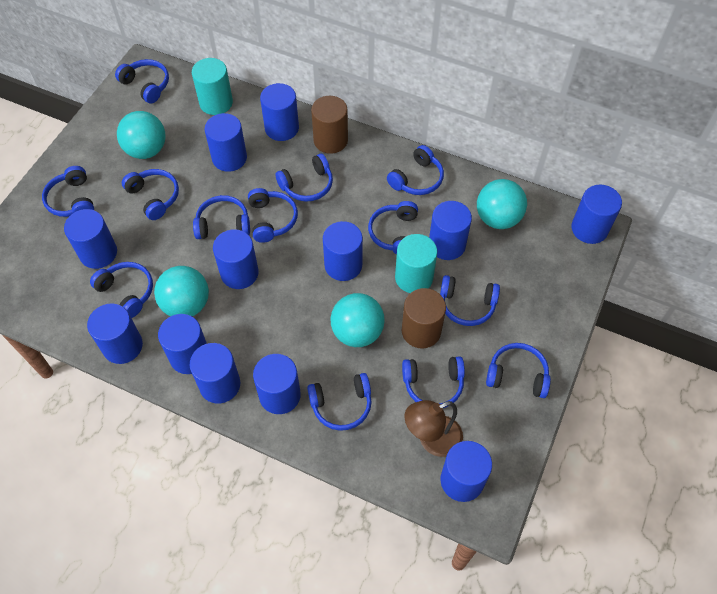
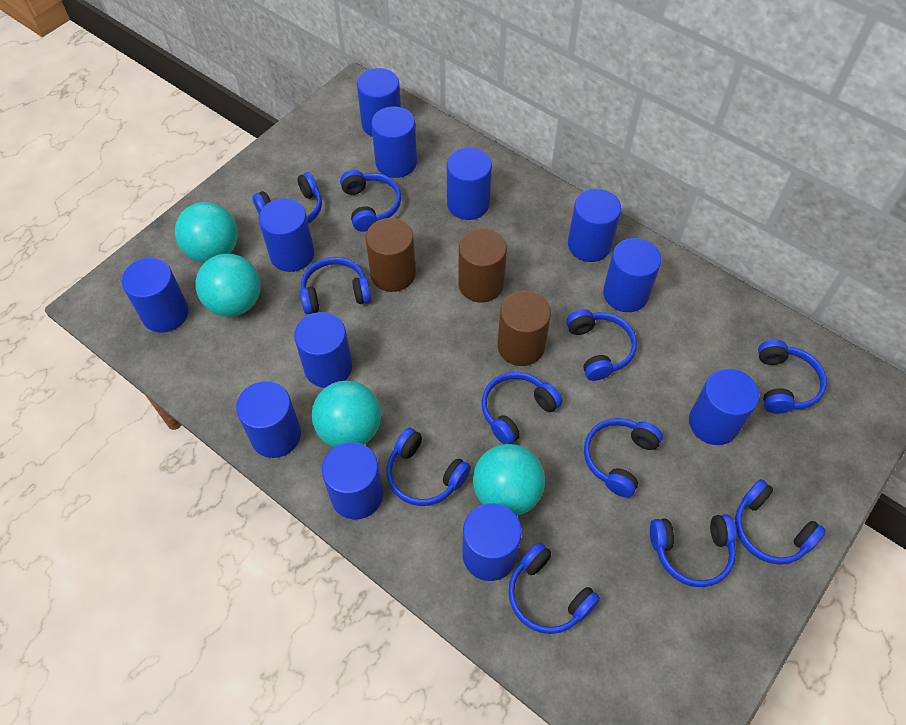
blue headphones: [42,166,94,217] [90,262,153,318] [115,59,169,103] [122,169,179,220] [193,195,250,239] [248,188,298,243] [275,154,333,202] [307,373,372,431] [368,201,418,255] [387,145,444,195] [402,356,465,408] [440,275,500,326] [486,343,551,398] = 13 -> [252,172,322,224] [300,257,371,314] [340,170,401,232] [386,428,471,506] [482,372,562,444] [508,542,600,634] [566,309,637,381] [584,418,663,498] [650,514,736,587] [735,479,826,565] [758,340,827,414] = 11
brown cylinder: [311,96,348,154] [402,288,446,349] = 2 -> [366,218,416,292] [458,228,507,303] [498,291,551,366] = 3
brown lamp: [404,400,463,457] = 1 -> none = 0
turquoise cylinder: [192,58,233,115] [395,234,437,293] = 2 -> none = 0

